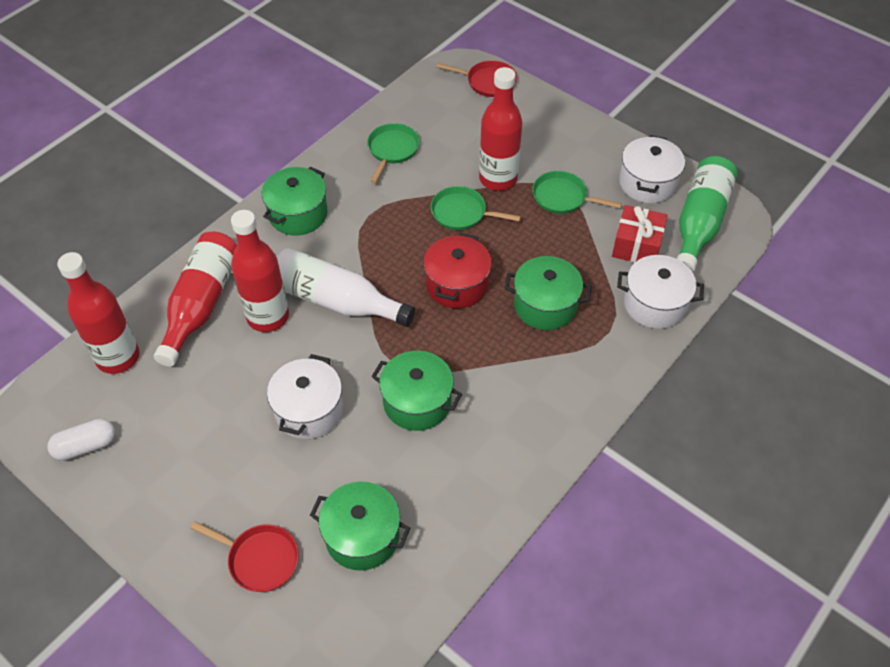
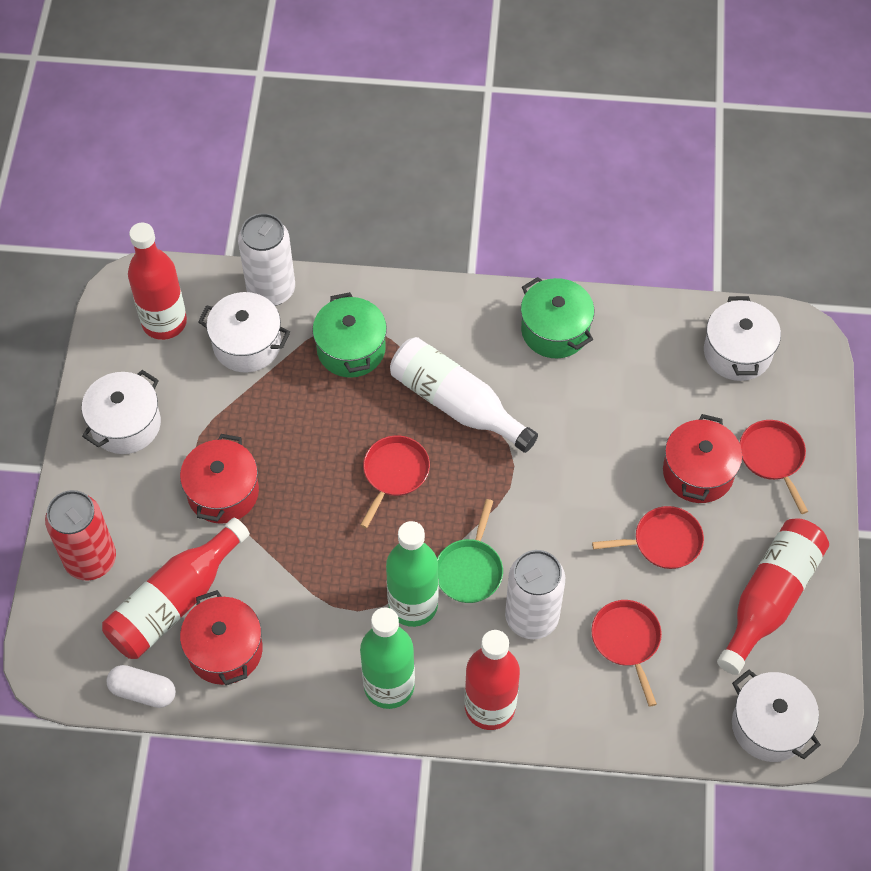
green bottle: [676,156,737,272] = 1 -> [360,607,415,709] [386,521,439,627] = 2
green pan: [367,123,420,183] [431,186,521,230] [532,171,622,214] = 3 -> [437,499,503,603] = 1
green pot: [262,166,328,236] [310,482,410,570] [372,351,462,431] [505,256,592,330] = 4 -> [312,292,387,378] [521,277,594,358] = 2
red can: none = 0 -> [45,490,116,581] = 1
red gift: [612,205,668,263] = 1 -> none = 0
red pan: [190,522,299,592] [436,60,517,97] = 2 -> [360,435,430,529] [591,600,662,707] [592,506,704,569] [740,420,808,514] = 4
red pot: [424,233,492,308] = 1 -> [180,434,259,524] [180,590,263,685] [663,414,742,503] = 3
white can: none = 0 -> [238,213,295,306] [505,550,565,639] = 2
white pot: [267,354,343,439] [617,255,704,329] [619,135,685,203] = 3 -> [82,370,161,454] [198,292,290,373] [704,296,781,381] [732,670,821,762] = 4

